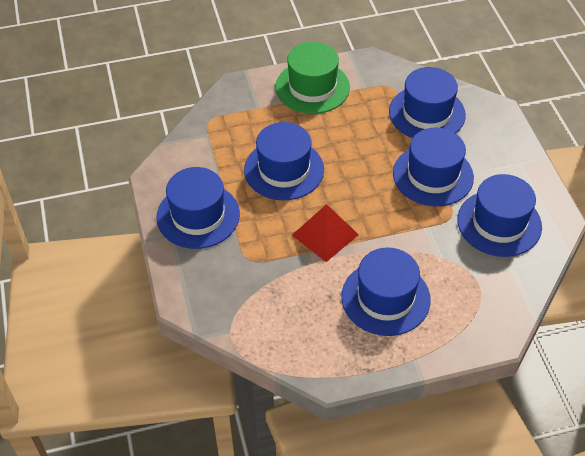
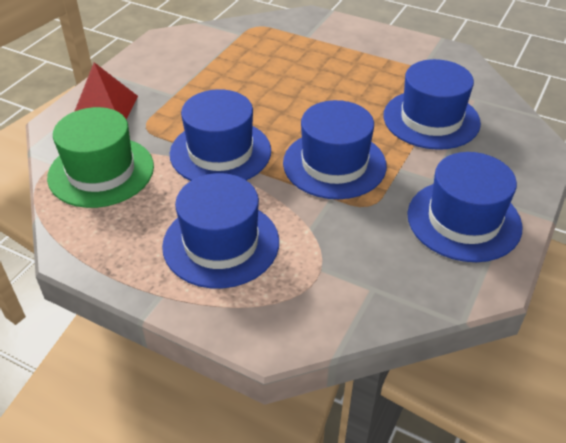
blue hat: [156,167,240,249] [244,122,324,200] [341,248,431,336] [389,67,466,138] [393,128,474,206] [457,174,542,257] = 6 -> [162,173,279,289] [170,89,271,181] [283,100,387,199] [383,59,481,150] [407,152,522,262] = 5

